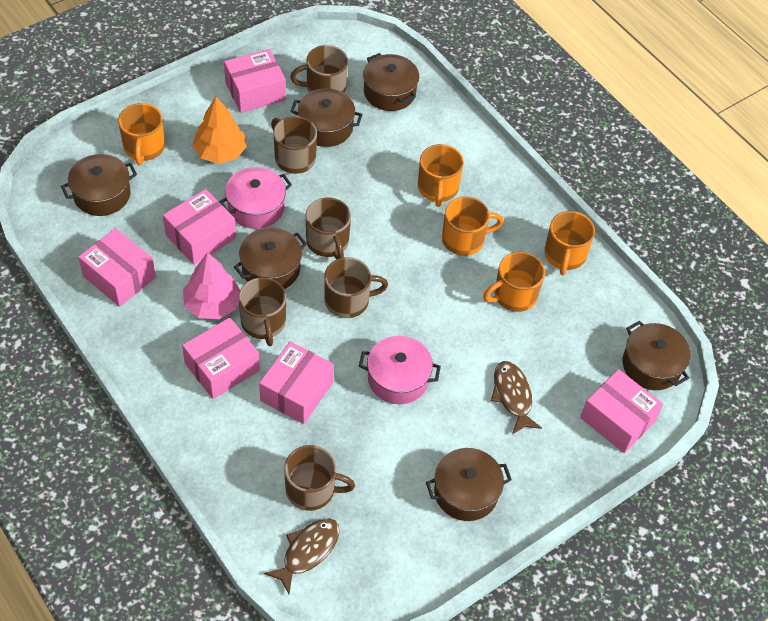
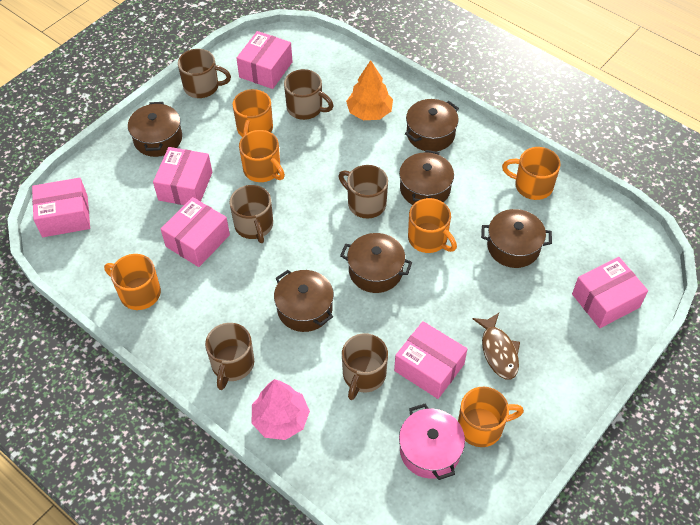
brown fish: [264,518,340,594] [491,361,542,434] = 2 -> [472,313,520,380] = 1
orange mug: [118,103,165,165] [418,144,464,207] [442,197,504,256] [483,252,545,312] [544,211,595,275] = 5 -> [104,254,161,310] [233,89,273,137] [239,130,285,182] [408,198,457,253] [458,387,524,447] [502,147,561,200] = 6
pink pot: [219,167,292,229] [359,336,441,404] = 2 -> [399,404,465,480] = 1

